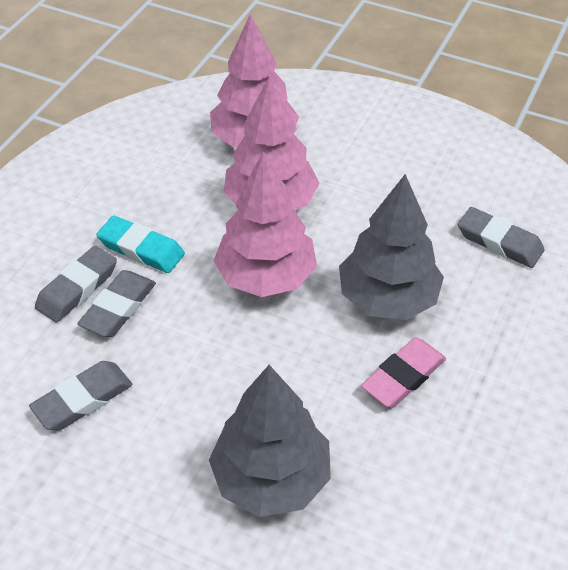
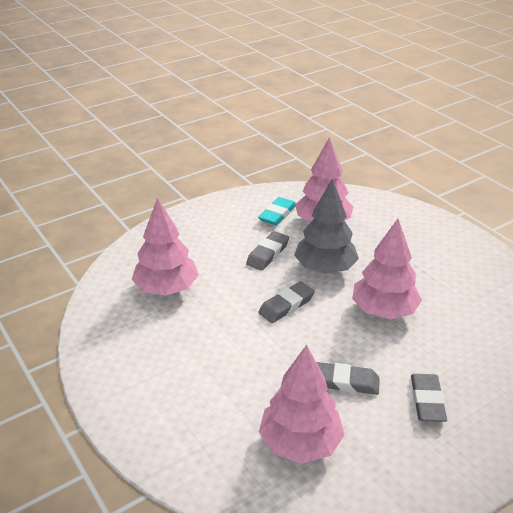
grey tree: [209,365,331,517] [339,174,444,320] = 2 -> [294,179,359,274] = 1
pink eraser: [361,338,446,408] = 1 -> none = 0
pink tree: [210,14,299,148] [213,151,317,297] [224,77,319,210] = 3 -> [132,198,199,296] [259,345,345,464] [295,138,353,222] [352,219,422,319] = 4

